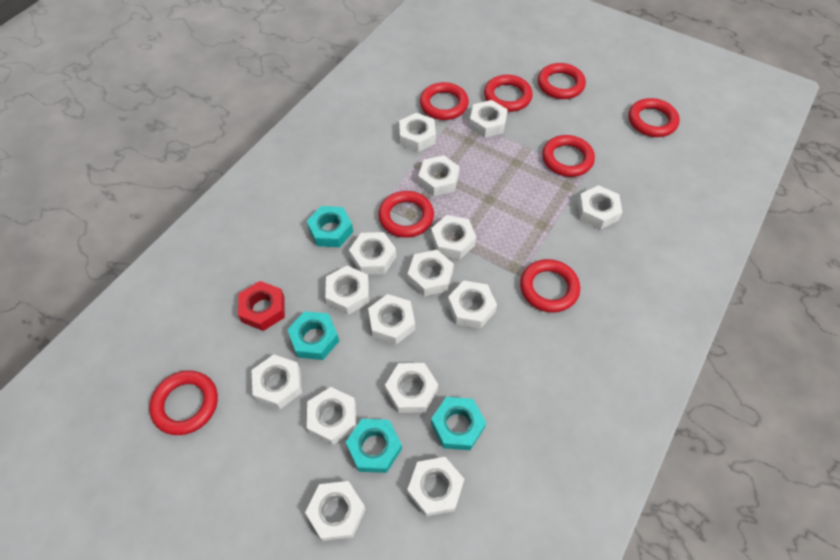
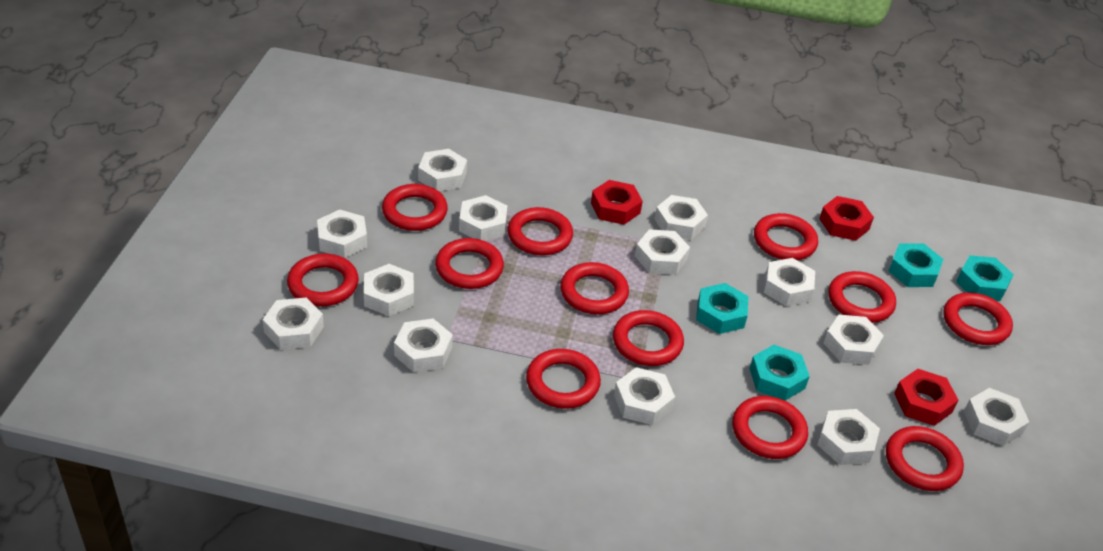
red nut: [238,281,285,331] = 1 -> [591,180,643,225] [819,196,874,241] [894,369,958,426] = 3
red ring: [149,371,218,435] [378,191,434,238] [420,82,469,120] [484,75,533,112] [520,259,580,313] [538,63,586,99] [542,135,595,177] [629,98,680,137] = 8 -> [287,253,359,306] [382,184,448,231] [435,238,504,289] [507,207,573,255] [526,349,601,409] [560,262,629,314] [613,310,684,366] [732,396,808,459] [754,213,818,260] [828,271,896,323] [886,426,964,491] [943,293,1013,345] = 12
white nut: [251,354,302,409] [305,481,366,541] [307,387,356,445] [325,266,369,315] [349,232,396,275] [368,294,415,345] [385,363,438,413] [399,113,436,152] [407,250,454,296] [407,457,464,517] [418,155,460,196] [431,215,476,259] [448,281,497,329] [469,100,508,138] [577,185,622,229] = 15 -> [263,298,324,350] [317,209,367,258] [364,264,414,316] [394,319,453,372] [418,149,467,191] [459,195,507,241] [614,367,675,425] [635,229,690,275] [655,195,708,240] [764,258,815,306] [817,409,880,465] [824,315,884,365] [964,388,1029,446] = 13

